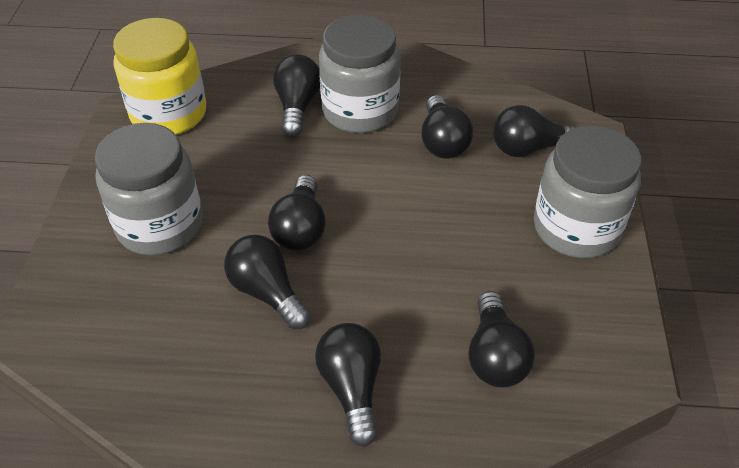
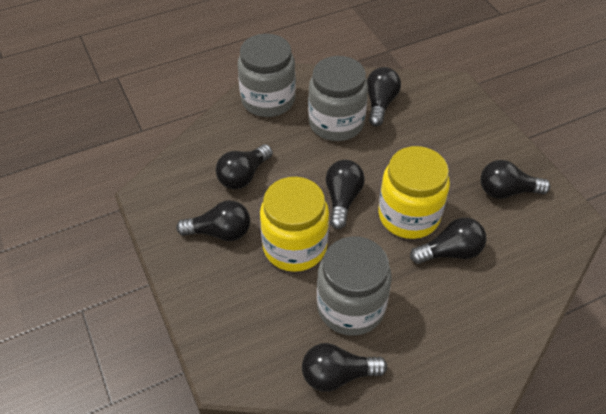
yellow jar: [113,18,206,135] = 1 -> [260,177,329,272] [378,146,450,239] = 2

